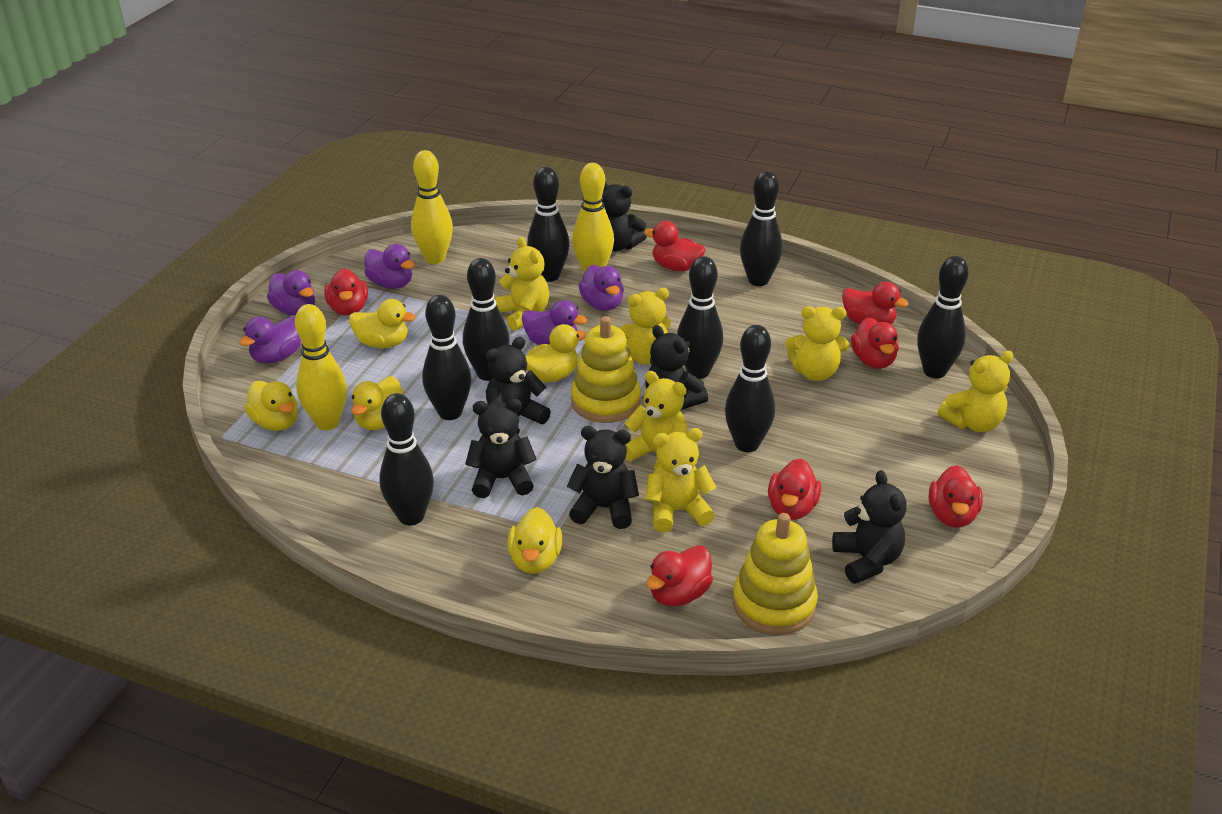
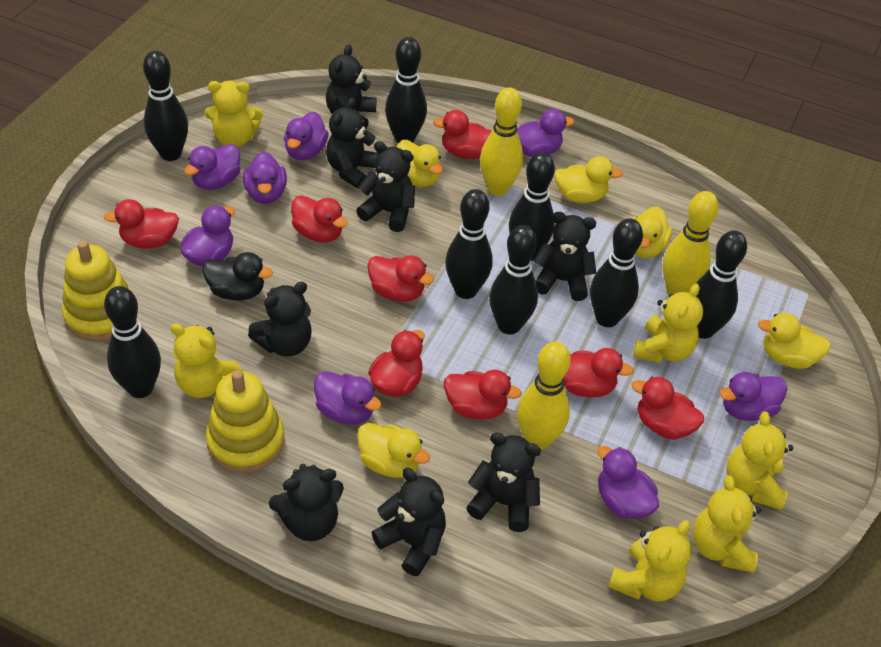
black duck: none = 0 -> [202,252,273,301] = 1
black teddy bear: [465,399,537,498] [486,337,551,435] [567,426,639,529] [602,182,647,252] [645,325,708,409] [832,470,907,584] = 6 -> [248,282,312,356] [269,464,344,541] [326,45,377,129] [326,97,379,189] [356,141,415,232] [371,468,446,576] [466,433,541,532] [533,212,596,301] = 8
purple duck: [239,317,301,364] [267,270,315,316] [364,244,415,289] [522,300,587,345] [579,265,624,311] = 5 -> [181,206,235,266] [184,144,241,190] [243,151,287,204] [284,112,329,160] [314,371,382,425] [517,109,574,157] [597,446,659,519] [720,372,787,421] = 8
red duck: [324,268,368,315] [644,221,705,271] [646,545,713,607] [768,459,821,520] [842,282,909,325] [851,317,899,369] [929,465,983,528] = 7 -> [104,199,179,249] [291,195,348,243] [367,255,434,302] [368,330,425,397] [433,110,492,159] [444,370,522,419] [563,348,634,397] [631,377,704,440] = 8

